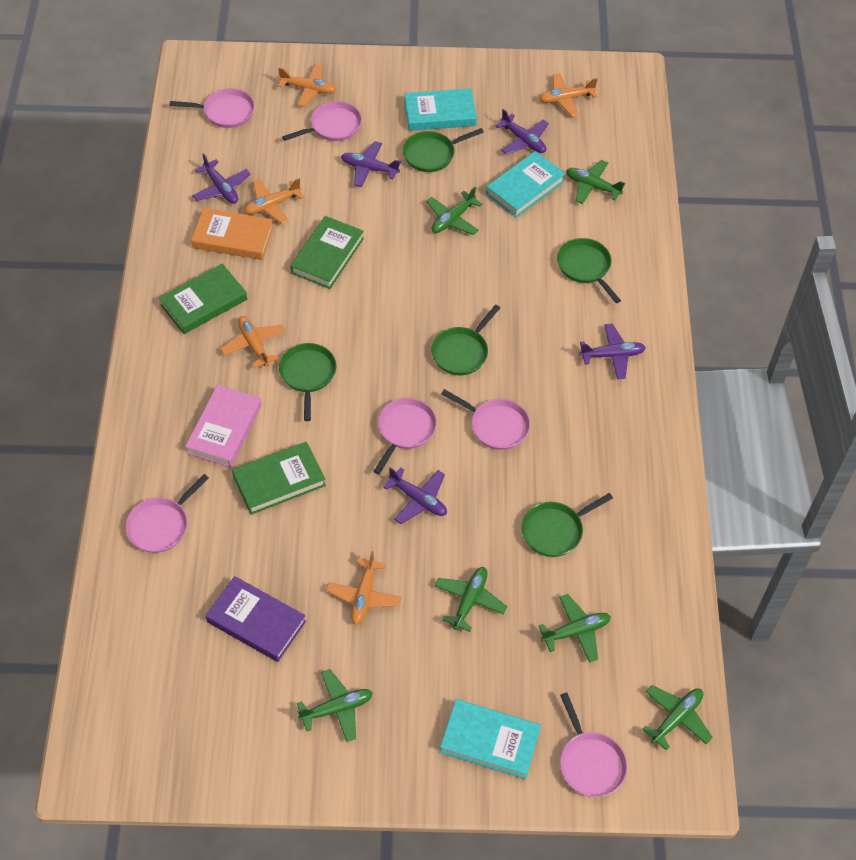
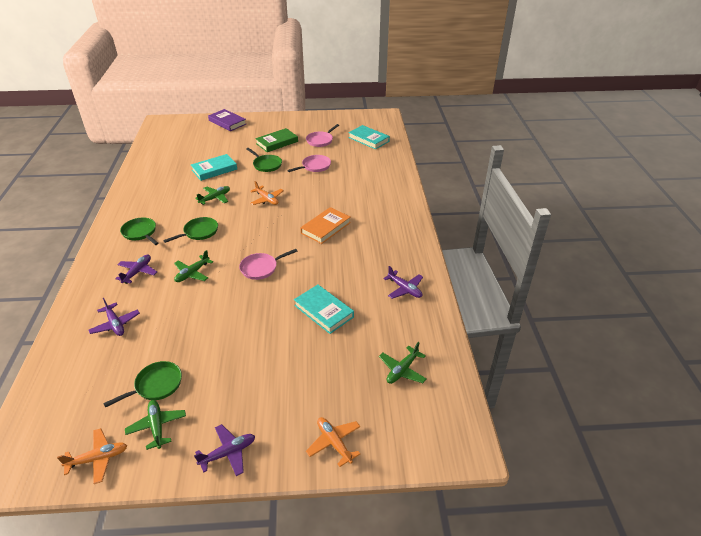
green book: [159,264,247,334] [232,442,326,515] [290,216,364,289] = 3 -> [255,128,298,152] = 1
green pan: [279,343,336,421] [403,128,484,172] [431,305,500,375] [522,493,613,557] [557,238,621,303] = 5 -> [103,361,182,408] [120,218,159,245] [163,217,218,243] [247,148,282,172] = 4
green plane: [297,669,373,742] [426,187,482,235] [434,567,507,632] [538,594,611,663] [566,160,625,204] [642,685,713,751] = 6 -> [125,400,186,450] [174,250,213,282] [195,186,230,205] [379,342,427,384] = 4
orange plane: [220,316,286,368] [244,178,304,224] [278,64,336,107] [326,551,402,625] [539,73,598,117] = 5 -> [57,428,127,484] [250,181,284,205] [306,417,361,467] = 3
pink book: [185,385,262,467] = 1 -> none = 0
pink pan: [125,474,209,553] [170,88,255,128] [282,101,362,141] [374,398,437,474] [441,389,530,450] [560,692,627,797] = 6 -> [239,249,298,280] [287,155,331,172] [306,124,339,147] = 3
purple plane: [192,153,251,204] [341,141,401,187] [383,467,447,524] [495,109,549,155] [579,324,646,380] = 5 -> [88,298,140,336] [115,255,157,284] [194,424,255,476] [383,266,423,299] = 4

